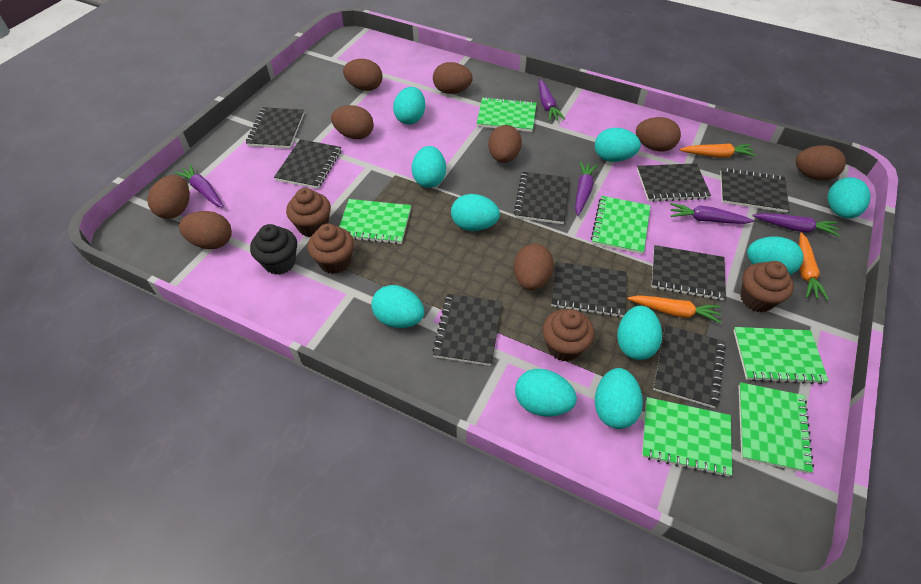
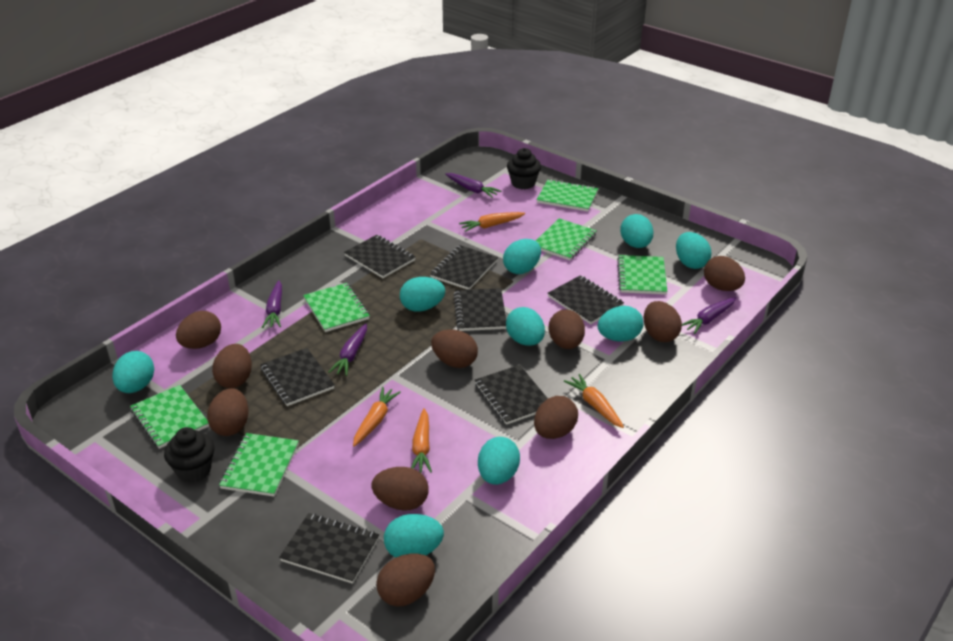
black cupcake: [250,224,297,275] = 1 -> [164,427,214,483] [507,148,541,189] = 2
black notebook: [246,107,304,149] [274,139,341,189] [432,294,502,366] [514,172,570,224] [551,262,627,317] [637,163,711,202] [651,245,726,300] [653,325,726,408] [720,168,789,213] = 9 -> [260,348,335,406] [279,513,379,584] [344,235,415,278] [430,245,498,290] [454,288,506,331] [475,365,548,425] [548,275,624,324] = 7
brown cupcake: [286,188,331,237] [308,224,354,274] [543,309,594,362] [740,261,794,312] = 4 -> none = 0
brown egg: [147,175,190,219] [179,211,232,249] [331,105,374,139] [343,59,383,91] [433,62,473,94] [488,125,522,163] [514,244,554,290] [636,117,681,151] [796,145,846,181] = 9 -> [176,311,221,349] [207,388,249,436] [212,344,252,388] [372,467,429,511] [376,554,435,607] [431,329,478,368] [534,396,578,439] [549,309,585,349] [644,301,682,342] [704,256,745,291] = 10
orange carrot: [627,295,721,323] [680,144,756,158] [799,232,829,300] = 3 -> [353,387,401,447] [411,408,432,473] [459,212,525,232] [564,374,624,428] = 4
purple carrot: [174,164,224,208] [539,79,565,121] [575,161,598,216] [670,203,754,224] [752,213,840,236] = 5 -> [262,280,282,328] [329,324,367,376] [445,173,501,198] [682,297,736,334] = 4
turquoise egg: [371,285,424,328] [393,87,425,124] [412,146,446,188] [451,194,500,231] [515,369,577,417] [595,128,641,162] [595,368,643,429] [617,306,662,360] [747,236,803,275] [827,177,871,219] = 10 -> [112,351,154,393] [384,514,444,558] [400,277,445,312] [478,437,520,485] [503,239,541,274] [506,307,545,346] [598,306,643,342] [620,214,654,248] [676,232,711,269] = 9

